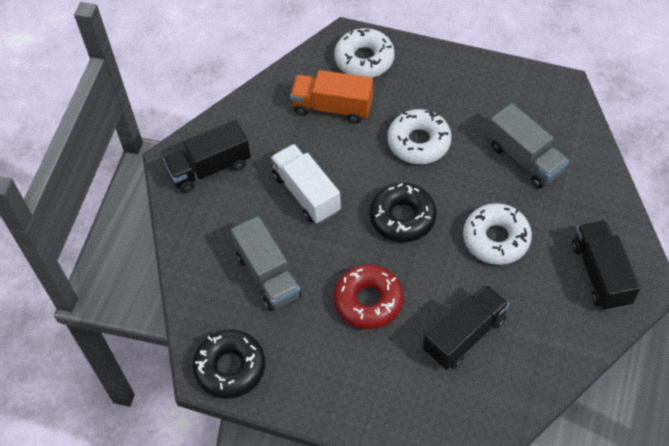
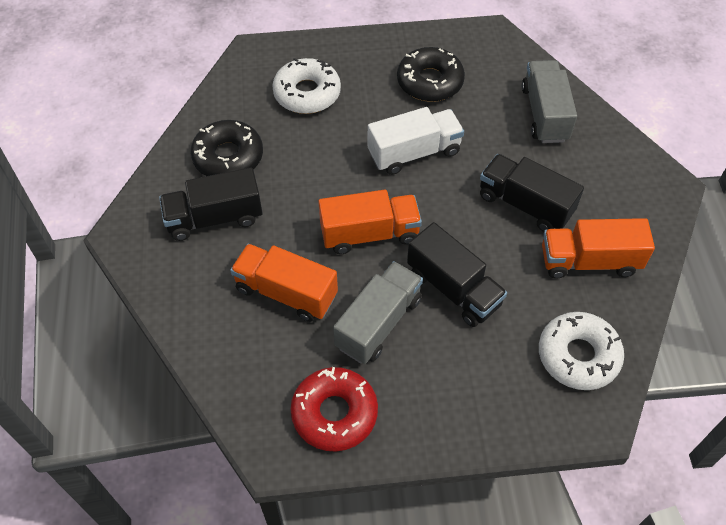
orange truck: [290,70,373,123] = 1 -> [230,244,338,322] [318,190,422,254] [542,218,655,279] = 3
white donut: [334,28,395,78] [388,109,452,164] [463,203,532,265] = 3 -> [272,58,341,114] [539,312,624,390] = 2

